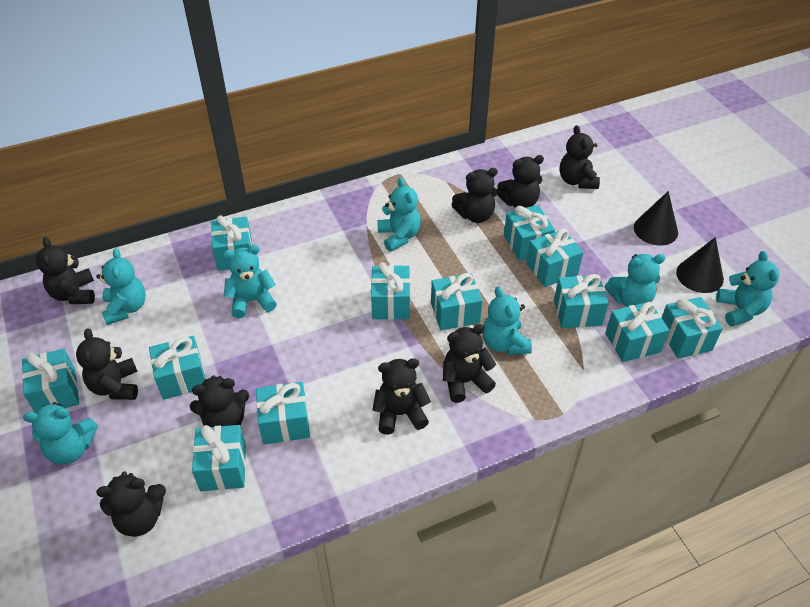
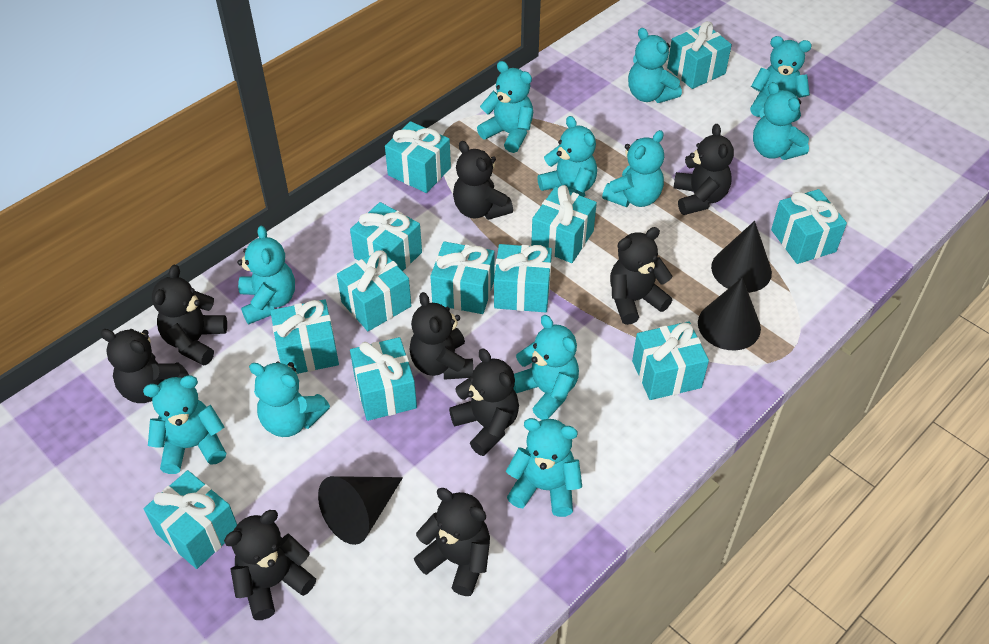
black cone: [634,191,678,245] [676,237,724,293] = 2 -> [318,476,403,545] [698,278,761,351] [711,221,772,293] = 3
turquoise teddy bear: [23,402,98,465] [96,248,146,325] [223,245,277,318] [377,178,421,252] [483,286,532,355] [605,254,665,307] [716,251,779,326] = 7 -> [143,375,226,474] [237,225,295,324] [249,362,330,437] [477,61,533,153] [506,418,582,517] [513,315,579,420] [537,116,597,197] [602,130,664,207] [628,28,682,103] [750,36,812,122] [753,82,809,160] = 11

